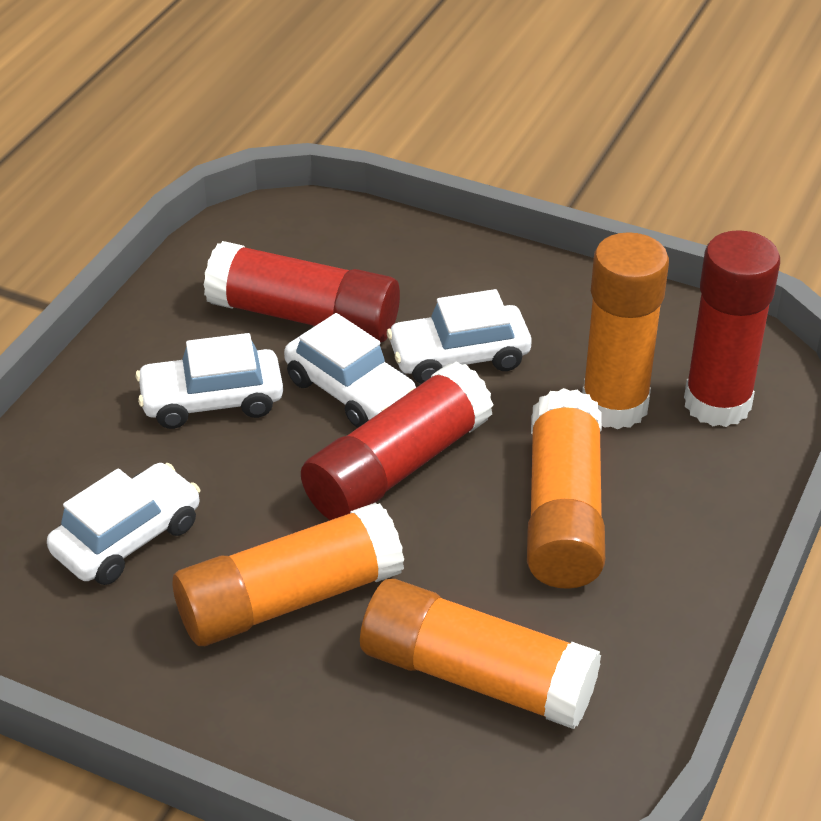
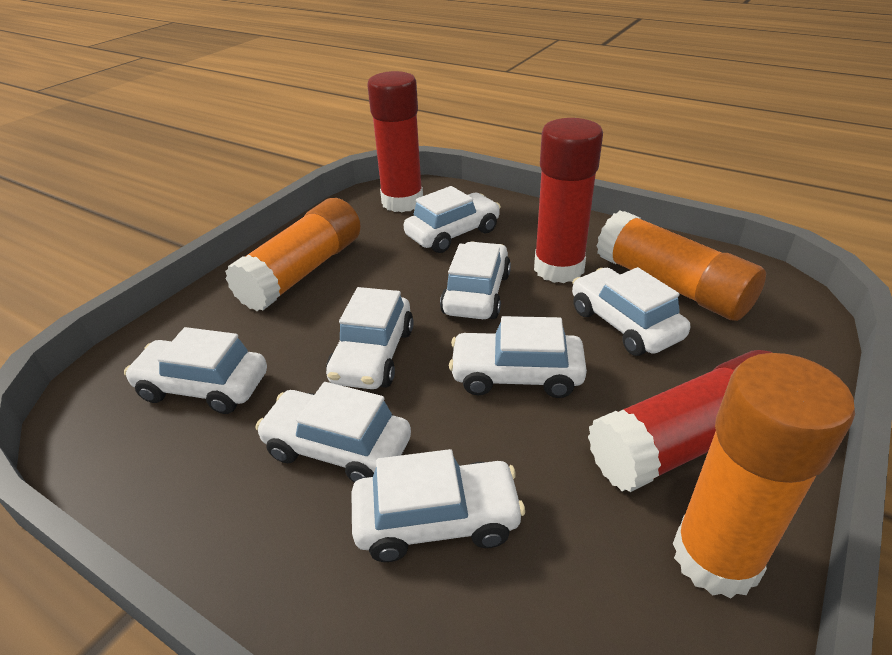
orange glue stick: [173,503,404,646] [360,579,601,729] [527,388,605,589] [582,232,669,429] = 4 -> [225,198,361,311] [596,211,766,321] [673,353,855,599] = 3
white car: [47,463,200,585] [135,333,283,429] [284,313,416,428] [387,289,531,384] = 4 -> [124,327,267,414] [255,382,411,483] [326,287,414,389] [351,449,525,562] [404,186,501,253] [440,242,511,319] [449,316,587,398] [572,267,690,356] = 8

